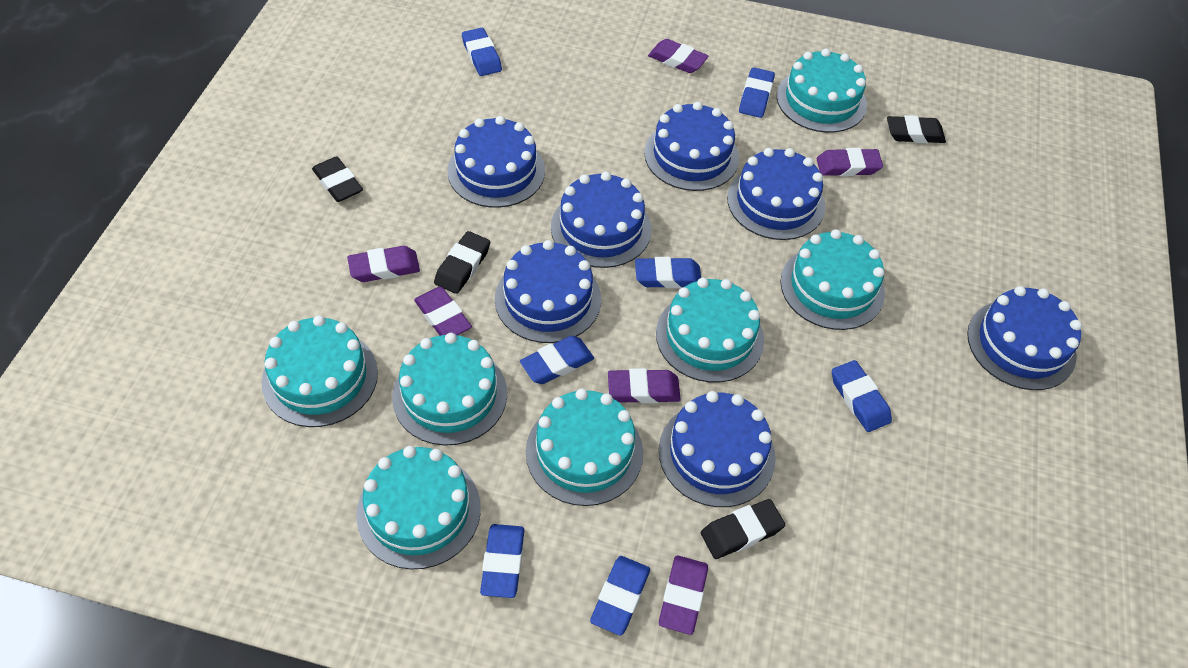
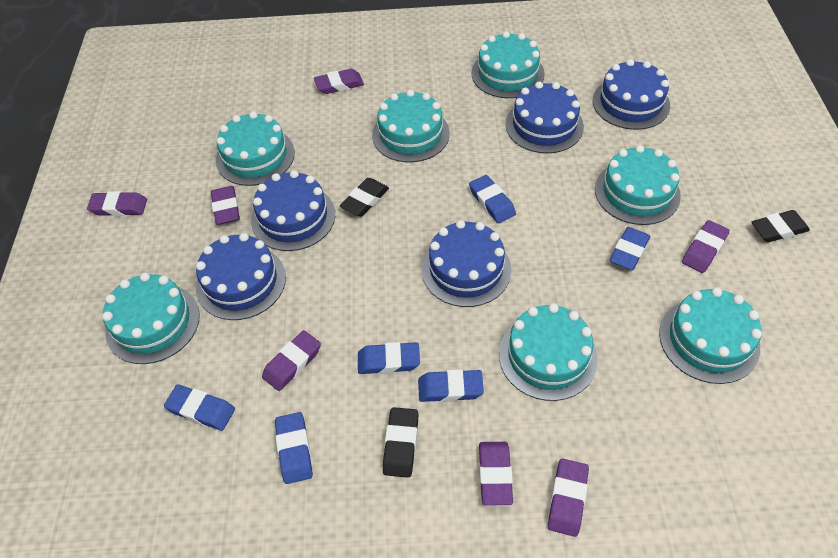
black eraser: [312,156,363,202] [434,231,490,294] [701,499,785,559] [887,115,946,143] = 4 -> [340,178,389,216] [383,407,418,478] [752,210,810,242] = 3
blue cake: [447,116,545,208] [495,240,601,343] [551,172,651,268] [644,102,739,191] [659,391,776,507] [727,148,825,240] [967,286,1082,390] = 7 -> [196,233,286,320] [251,170,335,251] [422,220,511,307] [506,81,584,154] [593,59,670,130] = 5
blue eraser: [462,28,502,76] [480,524,524,598] [520,336,594,384] [590,556,650,636] [635,257,701,288] [739,67,775,118] [832,360,892,432] = 7 -> [164,384,235,431] [275,412,313,484] [358,342,420,374] [418,369,484,402] [469,175,516,223] [610,227,650,270] = 6
purple eraser: [347,246,420,282] [414,287,472,336] [608,368,681,404] [648,39,708,73] [659,555,708,635] [817,148,883,176] = 6 -> [87,191,147,216] [211,186,240,225] [262,330,321,391] [314,69,364,94] [479,442,513,505] [548,458,589,537] [682,220,730,273] = 7

